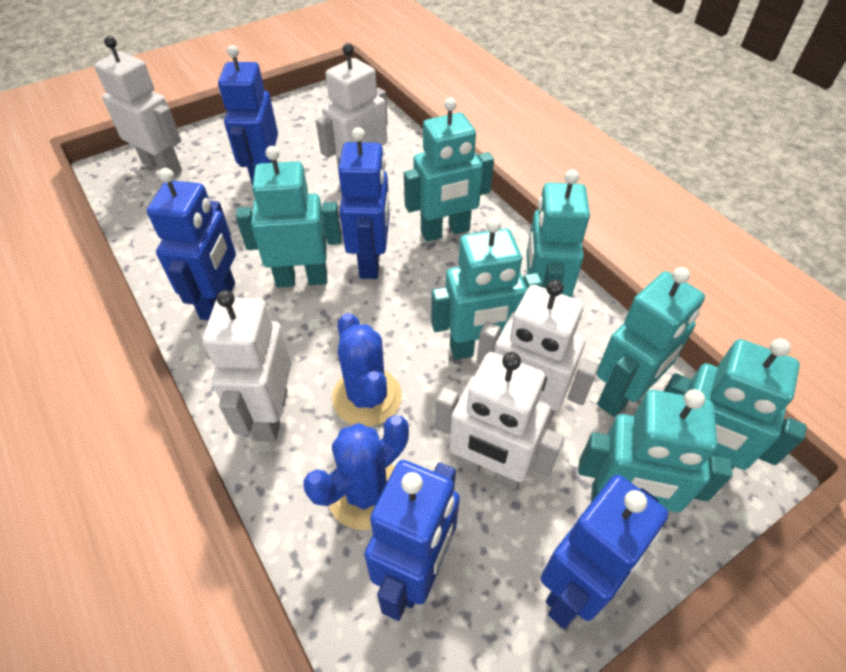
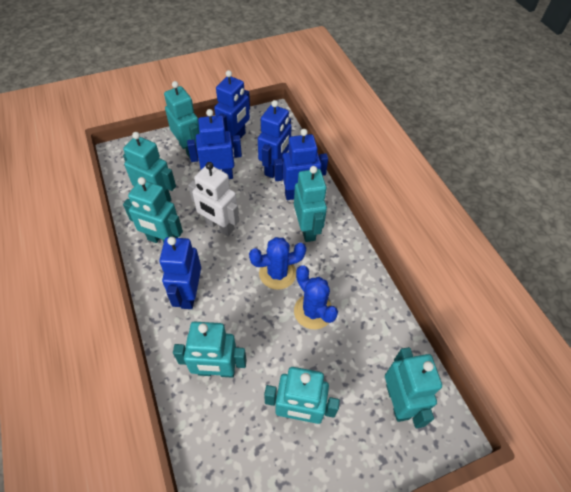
white robot: [94,36,182,176] [203,290,292,442] [316,43,388,168] [435,352,564,491] [476,280,599,424] = 5 -> [188,162,239,236] = 1

